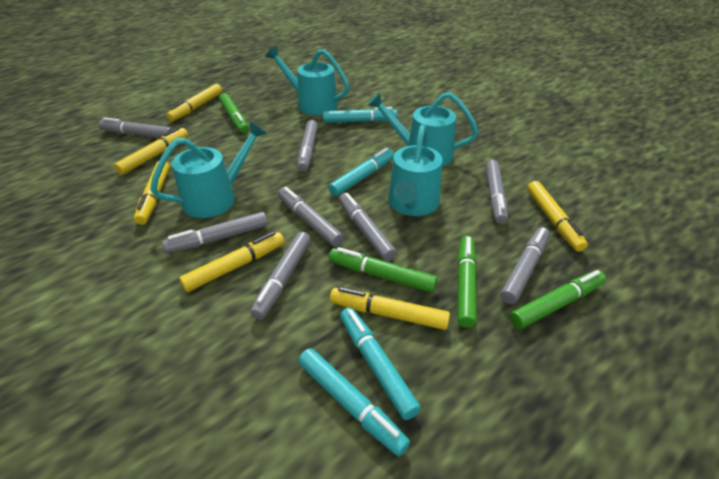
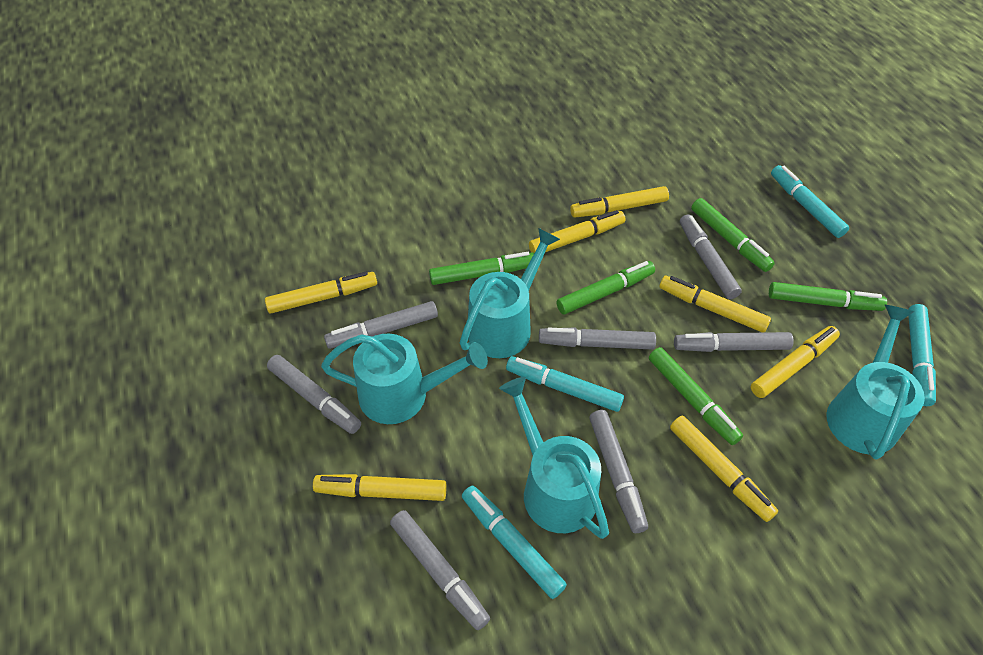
green marker: [219,93,249,133] [329,247,437,293] [458,236,477,328] [510,270,606,329] = 4 -> [429,252,534,285] [556,261,655,314] [649,347,743,445] [691,198,775,272] [769,282,887,311] = 5
grey marker: [99,117,172,138] [162,212,268,254] [250,232,311,320] [278,187,344,247] [297,120,318,172] [339,193,397,261] [486,160,508,224] [500,227,550,304] = 8 -> [267,355,361,434] [324,301,438,349] [390,510,490,630] [539,328,656,349] [589,410,648,533] [674,332,794,352] [680,214,742,299] = 7
yellow marker: [114,127,188,175] [134,161,170,225] [166,84,222,121] [179,232,284,292] [330,287,450,330] [527,181,588,252] = 6 -> [265,272,377,313] [313,474,447,501] [529,210,625,253] [570,186,669,218] [659,276,771,333] [670,416,778,522] [751,326,840,398] = 7

